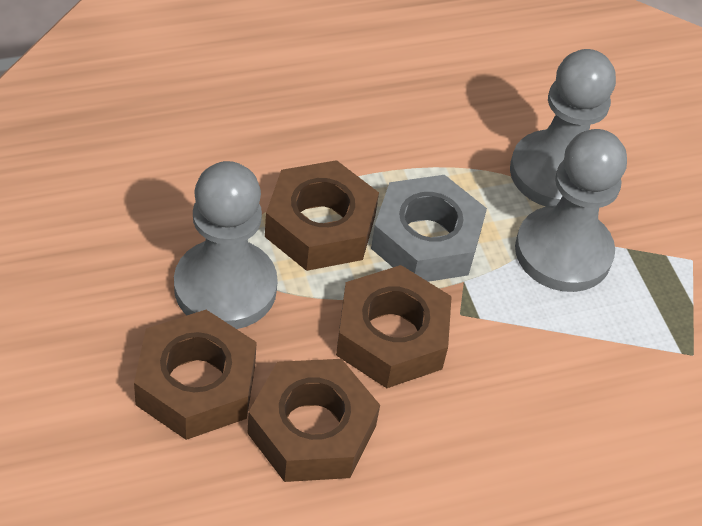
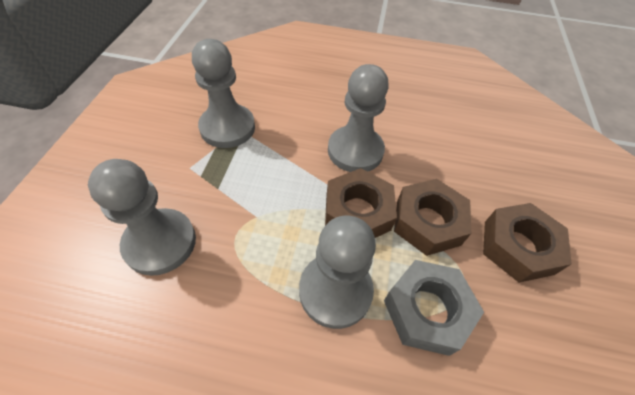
brown nut: [134,310,257,440] [247,359,380,482] [265,160,379,271] [336,265,452,388] = 4 -> [325,168,397,238] [394,179,471,256] [483,203,572,283] = 3
grey pawn: [174,161,278,329] [510,49,616,207] [515,129,627,292] = 3 -> [88,159,196,276] [192,39,255,148] [299,215,376,329] [328,64,389,172] = 4

